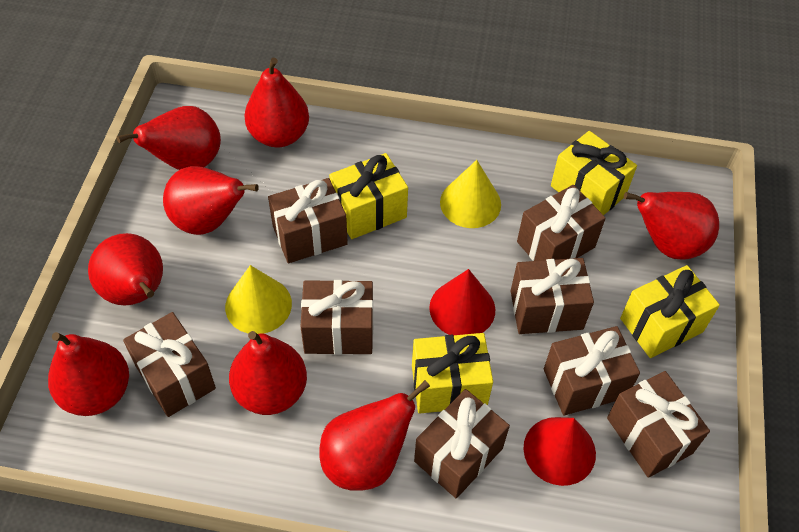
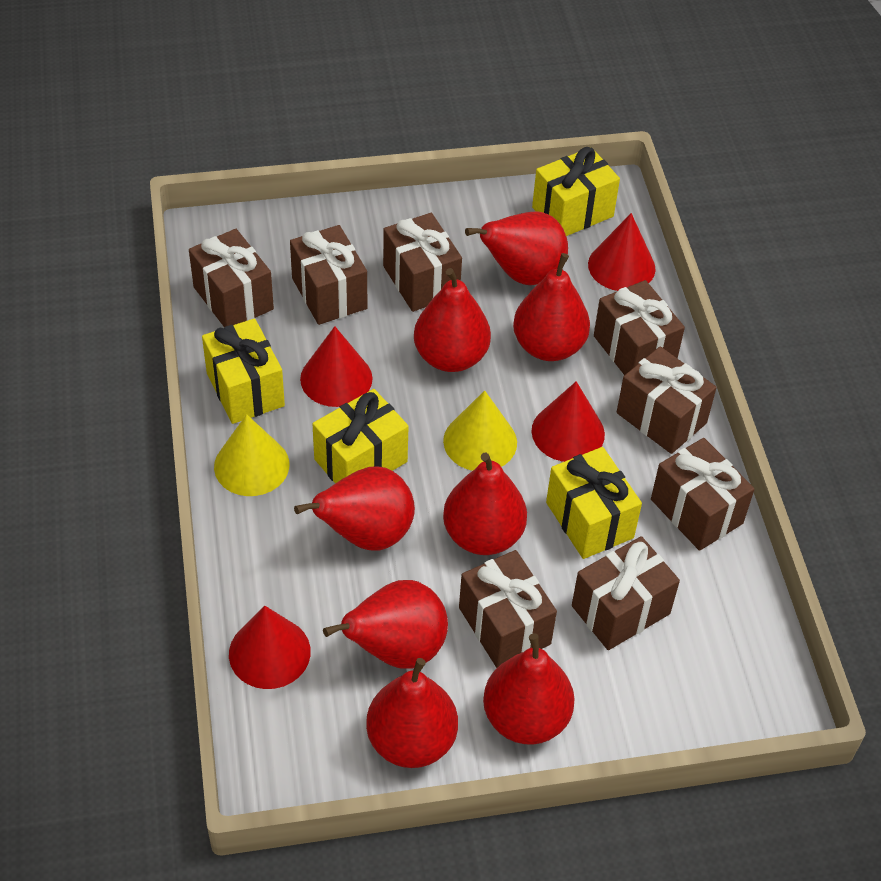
red cone: [429,269,495,335] [524,417,596,486] = 2 -> [229,606,311,689] [300,326,372,407] [532,381,605,462] [588,213,656,291] = 4

